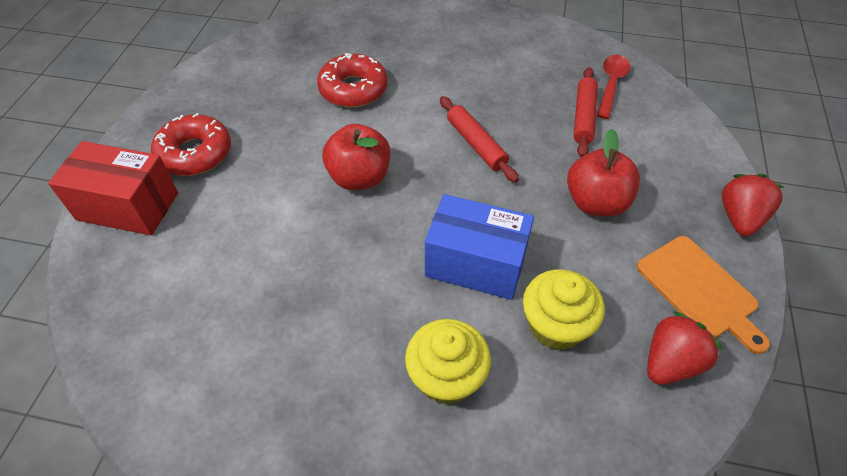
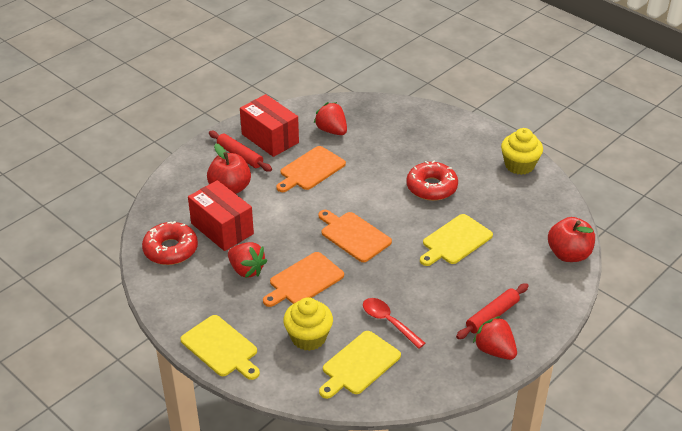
blue box: [425,194,534,300] = 1 -> none = 0
orange cutting board: [637,236,770,354] = 1 -> [263,252,344,307] [276,146,346,192] [318,210,392,262] = 3
red box: [48,141,178,235] = 1 -> [188,180,254,251] [240,94,299,157] = 2
red strawberry: [647,311,723,385] [722,174,784,236] = 2 -> [228,242,267,278] [314,102,347,135] [473,316,517,360] = 3
yellow cutting board: none = 0 -> [180,315,260,380] [319,331,401,399] [420,214,493,266] = 3

